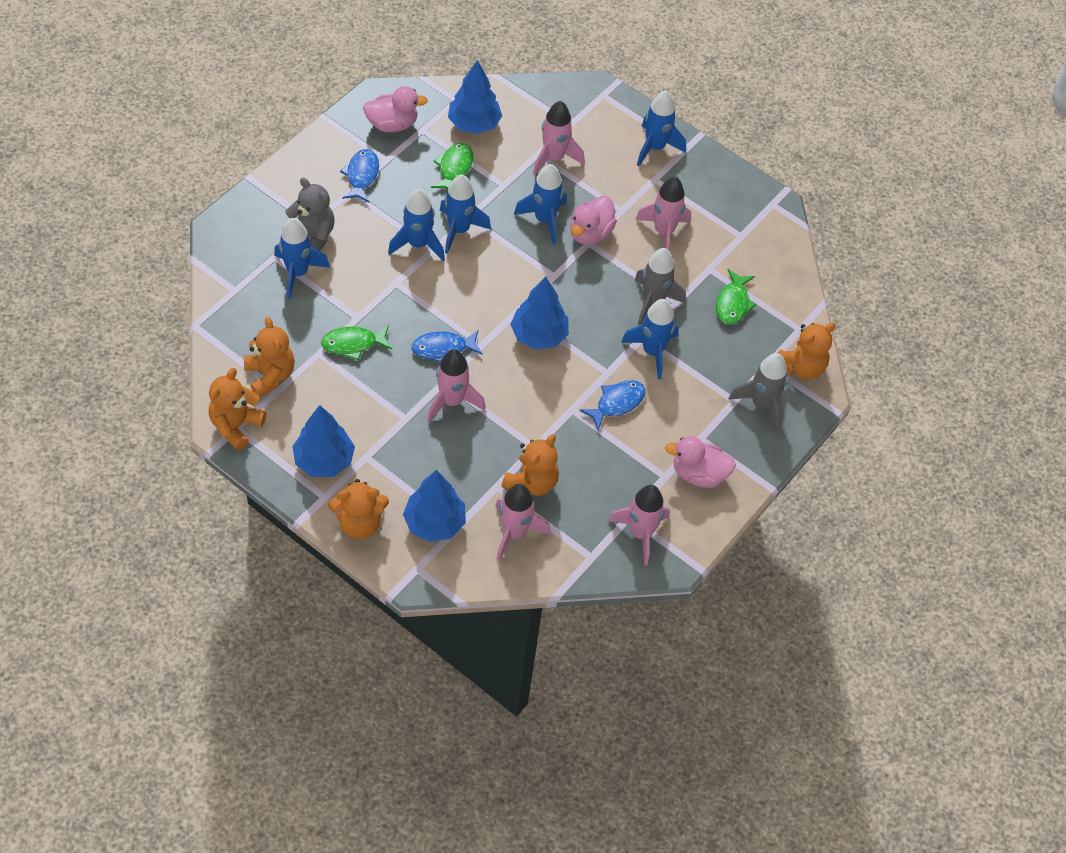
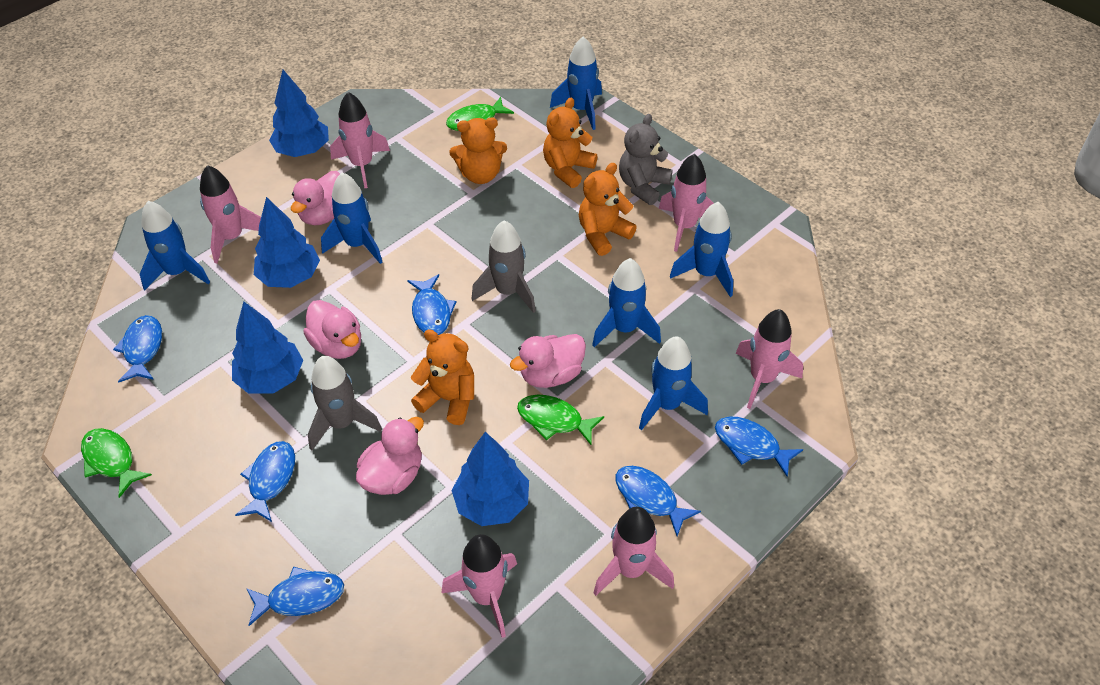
blue fish: [340,149,379,202] [411,330,482,362] [580,380,646,430] = 3 -> [113,315,162,382] [235,441,295,522] [246,567,344,626] [407,274,456,335] [616,466,701,536] [715,417,803,477] = 6
orange teddy bear: [209,368,266,451] [244,317,295,397] [328,479,389,539] [502,434,559,496] [777,323,836,380] = 5 -> [411,329,474,425] [449,118,507,184] [543,98,598,188] [579,163,637,256] = 4
pink duck: [363,86,428,132] [571,196,617,245] [665,436,736,488] = 3 -> [291,171,340,225] [303,300,361,359] [356,417,424,495] [510,334,586,388] = 4
pink rocket: [427,349,486,422] [495,484,550,561] [533,101,585,176] [608,485,670,565] [635,177,691,249] = 5 -> [200,165,261,264] [330,92,390,188] [442,534,517,638] [593,507,674,596] [659,154,714,252] [735,309,803,409] = 6

